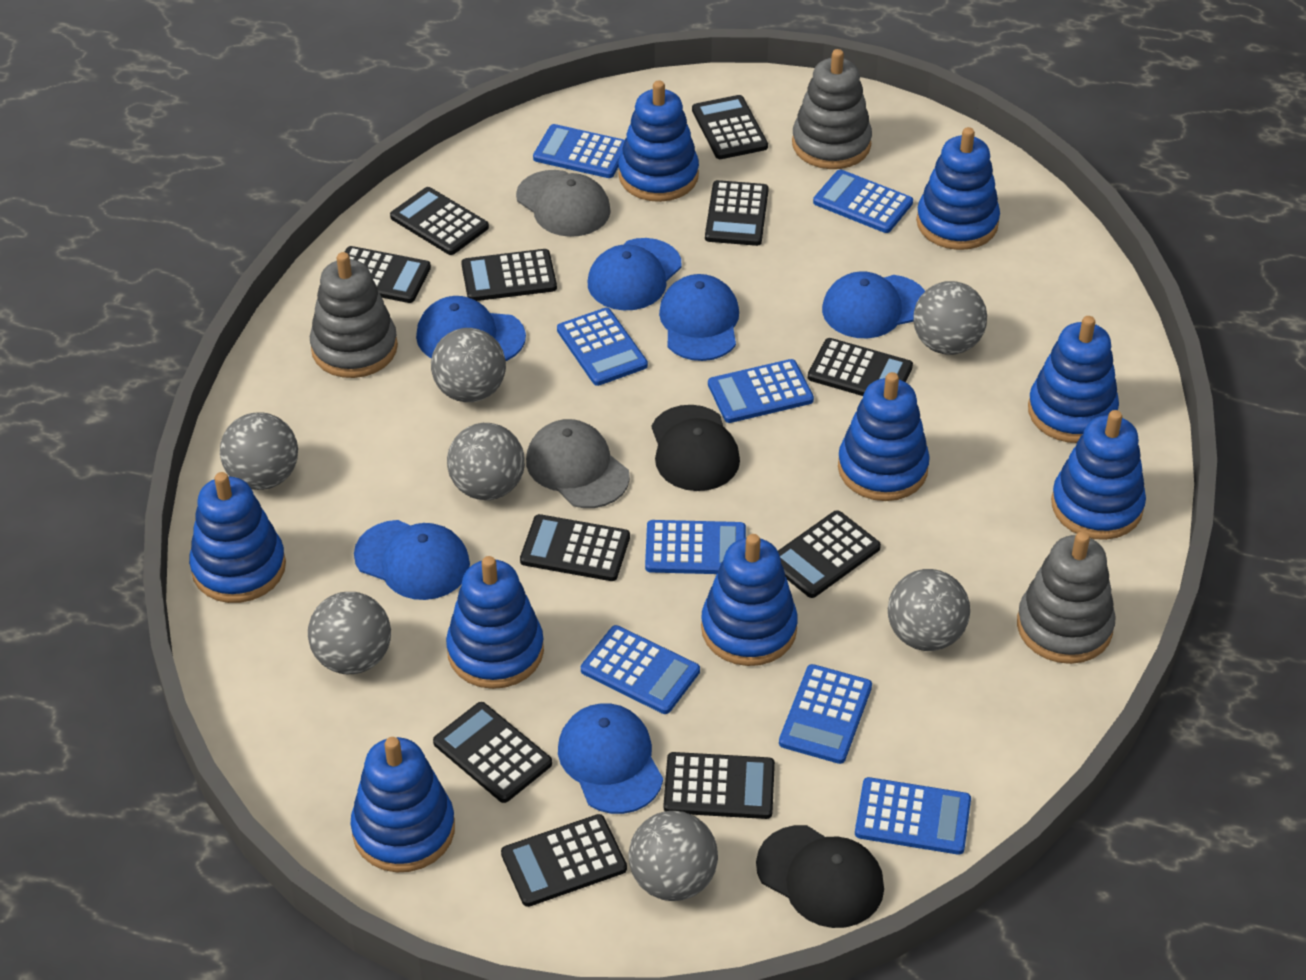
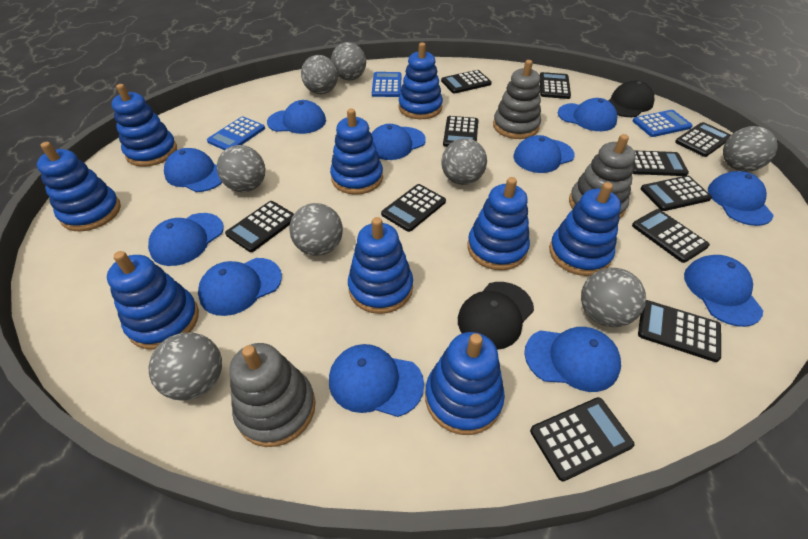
blue calculator: [533,124,625,178] [557,308,648,386] [581,625,700,714] [645,520,746,574] [708,359,814,423] [779,664,872,764] [813,169,913,233] [855,777,971,855] = 8 -> [207,116,265,150] [372,72,401,97] [633,110,693,137] = 3
blue cap: [354,520,470,600] [416,296,526,361] [558,703,663,814] [587,238,682,310] [659,274,739,361] [822,271,925,338] = 6 -> [148,213,224,266] [164,148,222,192] [198,258,282,316] [267,100,326,134] [329,344,424,417] [371,124,426,160] [513,135,575,173] [524,327,621,392] [558,98,617,131] [684,255,763,327] [708,171,774,226] = 11
grey ball: [220,412,298,490] [308,592,391,674] [431,328,506,402] [447,423,525,500] [629,811,718,901] [888,569,970,651] [913,281,987,355] = 7 -> [149,332,222,401] [217,145,265,192] [289,203,343,256] [301,55,338,94] [331,42,366,80] [441,138,487,185] [581,268,646,327] [723,126,778,172] = 8
grey cap: [516,170,611,237] [526,419,630,508] = 2 -> none = 0

